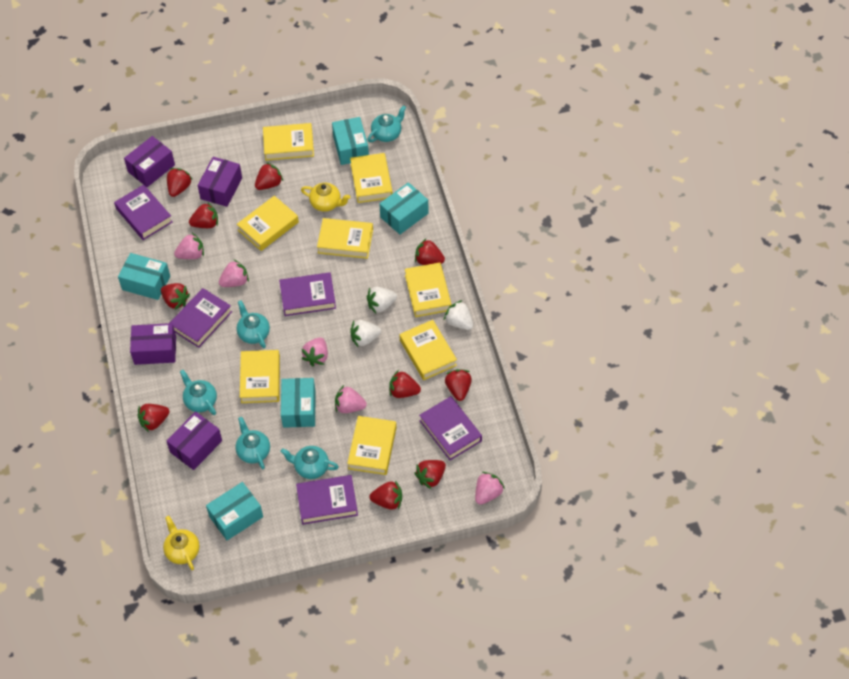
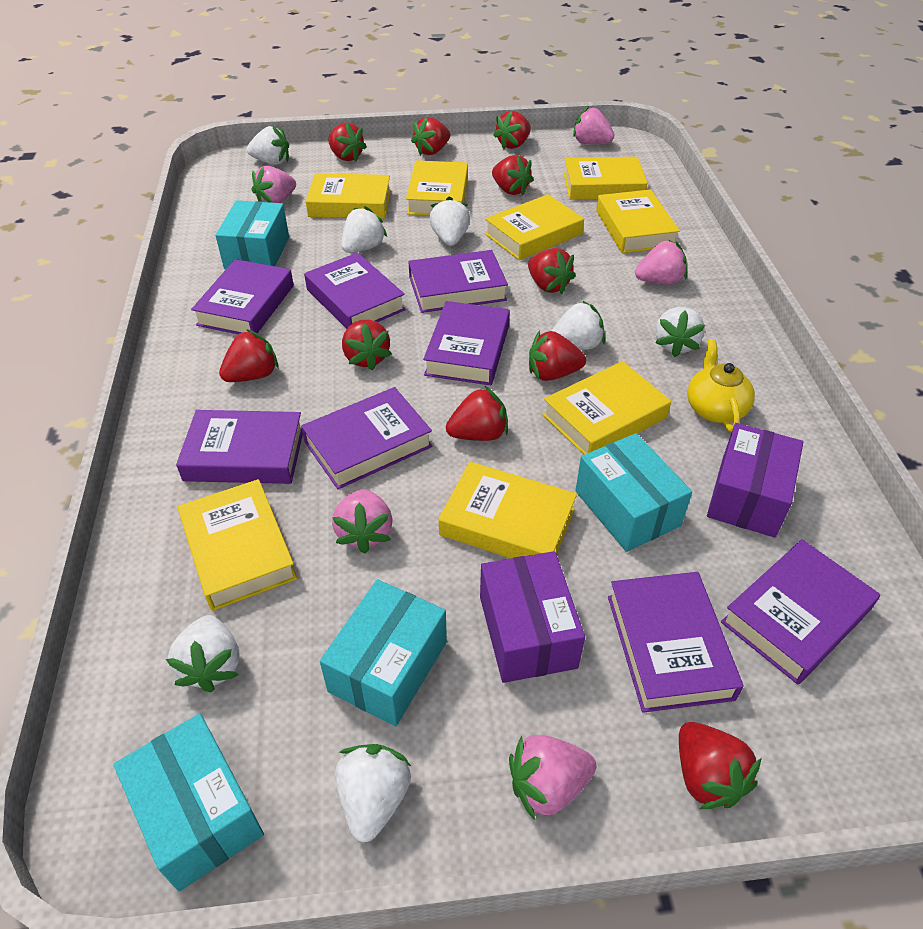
purple book: [114,185,173,240] [170,288,232,348] [279,272,336,316] [296,475,358,525] [419,396,482,460] = 5 -> [176,410,303,484] [191,259,294,334] [301,387,432,489] [304,253,406,329] [408,250,508,313] [423,301,510,385] [608,572,744,713] [721,539,880,684] = 8
purple box: [124,136,175,187] [130,323,176,365] [167,411,222,470] [198,157,242,207] = 4 -> [480,551,585,683] [707,423,803,538] = 2
turquoise box: [118,253,170,300] [206,482,263,540] [281,378,316,428] [332,117,369,165] [379,182,429,235] = 5 -> [113,713,264,892] [215,200,289,269] [320,579,447,726] [575,433,692,552] = 4
turquoise teapot: [180,370,217,415] [235,417,270,469] [237,300,270,348] [280,446,339,479] [367,105,406,142] = 5 -> none = 0
white strawberry: [350,320,381,347] [367,287,397,313] [444,300,473,330] = 3 -> [166,615,240,692] [247,126,289,165] [335,744,411,843] [341,206,387,253] [429,196,470,246] [552,301,605,350] [655,307,705,357] = 7
yellow teapot: [163,516,200,570] [301,183,350,212] = 2 -> [687,339,755,432] = 1

